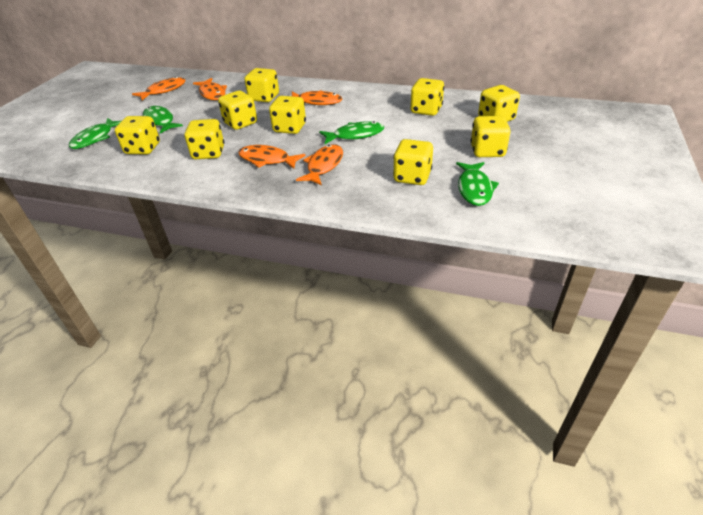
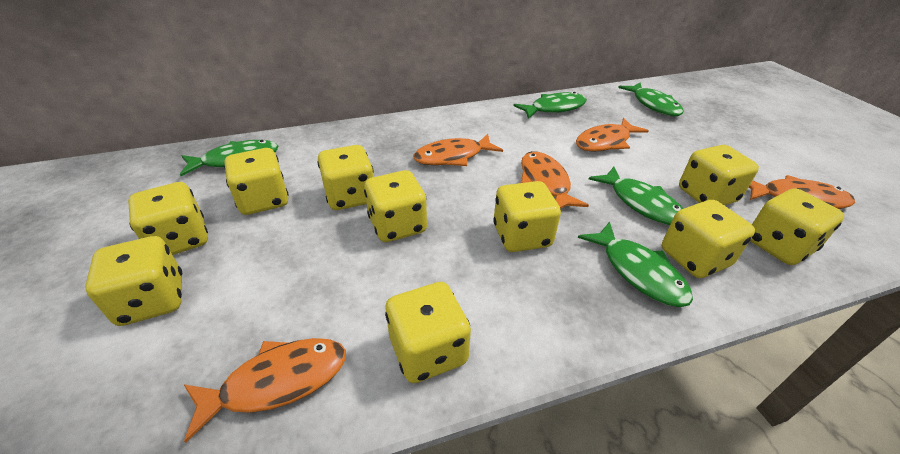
green fish: [69,118,121,149] [143,106,183,134] [319,121,384,144] [456,162,499,206] = 4 -> [180,140,278,176] [513,92,587,119] [578,222,693,307] [589,167,683,225] [618,82,683,116] = 5
yellow dice: [115,116,160,155] [184,119,224,159] [218,91,257,130] [244,68,279,102] [269,96,306,134] [393,139,433,185] [410,78,444,116] [471,116,511,157] [478,85,520,122] = 9 -> [85,236,182,326] [128,182,208,255] [224,148,288,215] [317,145,374,210] [364,170,427,242] [385,282,471,383] [493,181,561,252] [662,200,755,278] [679,145,759,205] [750,188,844,265] = 10

